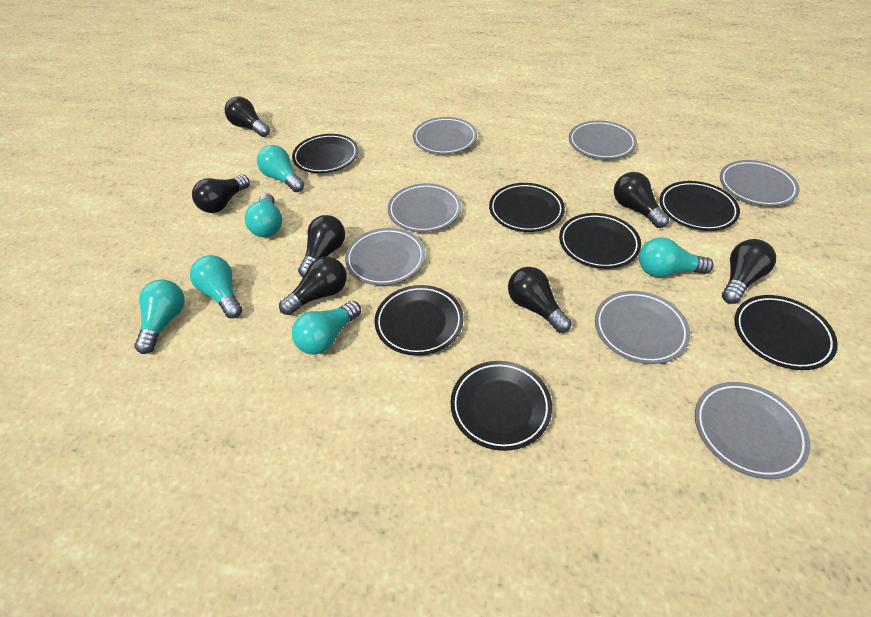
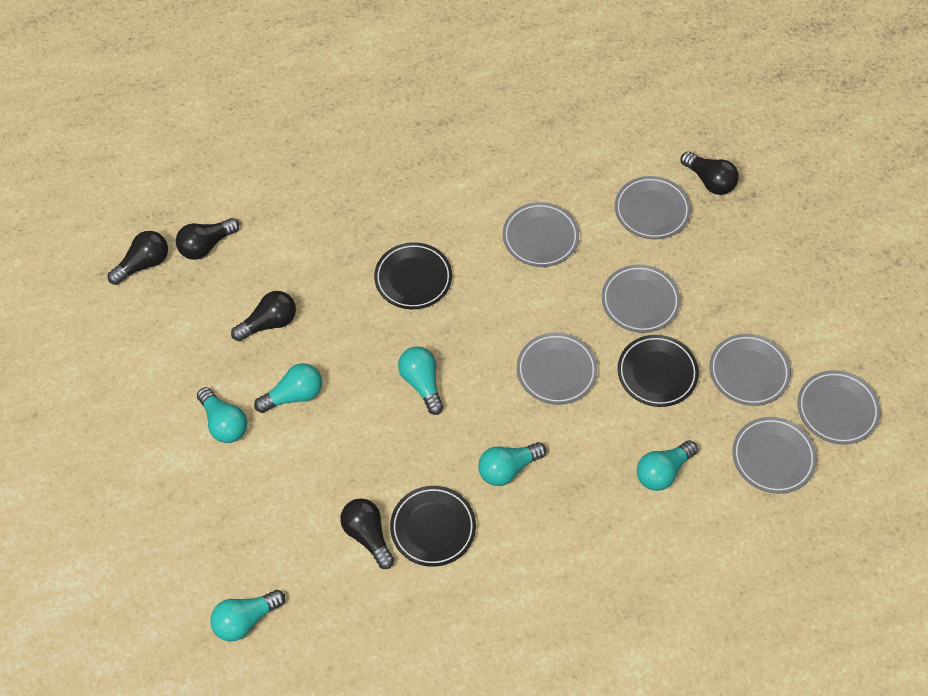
black light bulb: [192,175,250,213] [225,96,270,137] [279,257,347,315] [298,215,345,277] [508,267,572,333] [614,172,669,228] [722,239,776,304] = 7 -> [108,231,168,285] [176,218,239,260] [231,291,296,341] [340,498,394,569] [681,151,739,195] = 5
black plate: [292,134,358,173] [375,285,464,355] [450,361,552,451] [489,183,565,232] [559,213,641,269] [659,181,740,231] [734,295,838,370] = 7 -> [374,242,452,309] [390,486,476,567] [618,335,699,407] = 3

